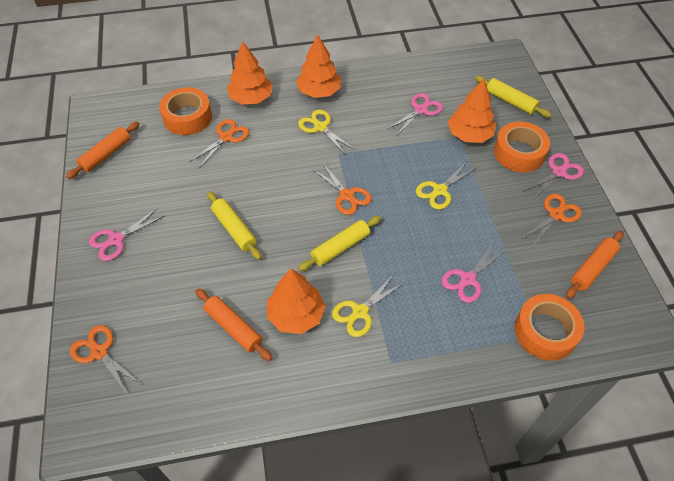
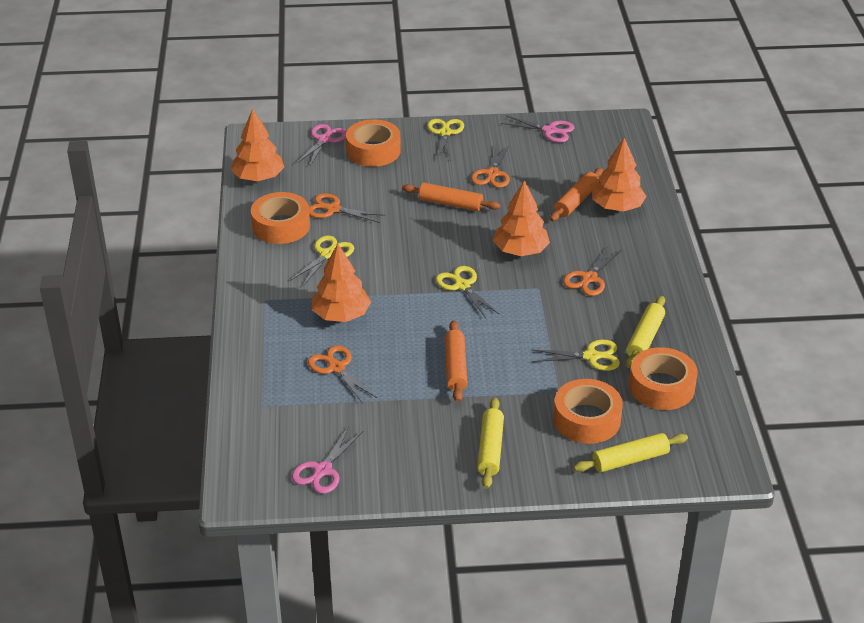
orange tape: [159,87,212,135] [494,122,550,172] [514,294,584,361] = 3 -> [251,192,310,244] [346,119,401,167] [553,379,623,444] [629,347,698,410] = 4
pink scissors: [89,208,165,261] [388,93,443,135] [441,243,506,303] [524,153,584,200] = 4 -> [292,426,363,494] [297,124,347,167] [501,115,575,142] = 3
yellow scissors: [298,110,355,154] [332,274,404,337] [416,161,476,210] = 3 -> [290,235,354,286] [427,119,464,160] [436,266,499,318] [531,340,620,371] = 4

